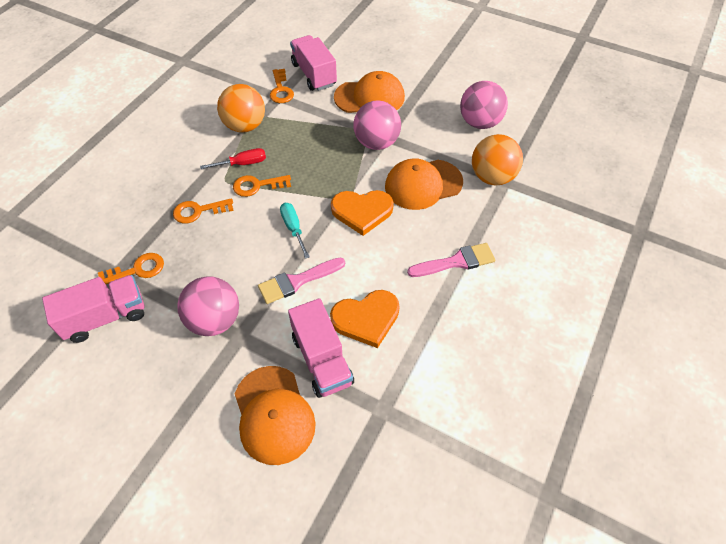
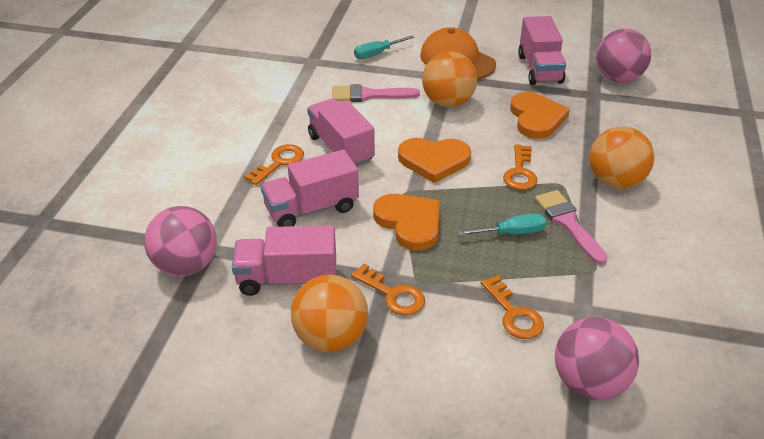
orange ball: [217,84,265,133] [472,134,523,185] = 2 -> [291,275,368,352] [422,52,477,107] [589,126,654,189] = 3
orange cap: [235,366,316,465] [334,71,405,113] [385,158,463,210] = 3 -> [420,27,496,79] = 1
orange heart: [330,290,400,348] [331,190,394,236] = 2 -> [373,194,440,251] [398,138,471,183] [510,92,570,139] = 3
pink truck: [42,275,144,343] [288,298,354,398] [290,35,337,91] = 3 -> [232,225,336,296] [261,150,359,227] [307,98,375,167] [518,16,566,85] = 4
red screwdriver: [200,148,266,169] = 1 -> none = 0
turquoise screwdriver: [280,203,310,259] = 1 -> [354,36,414,59] [458,213,546,236] = 2

